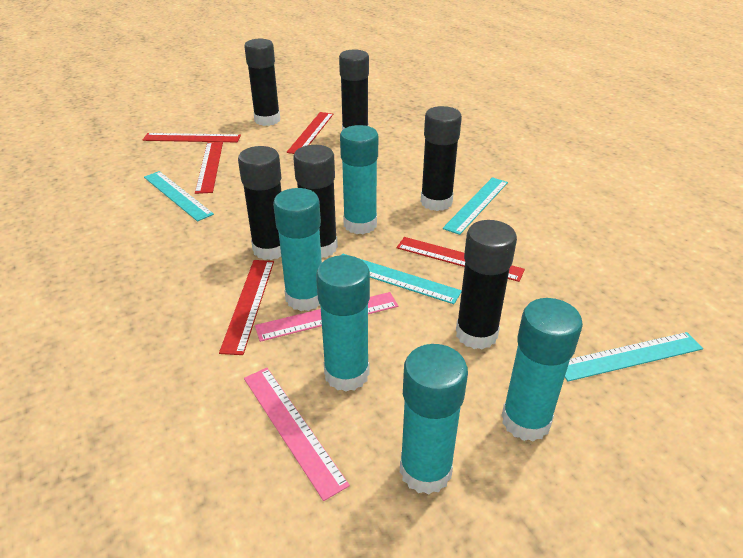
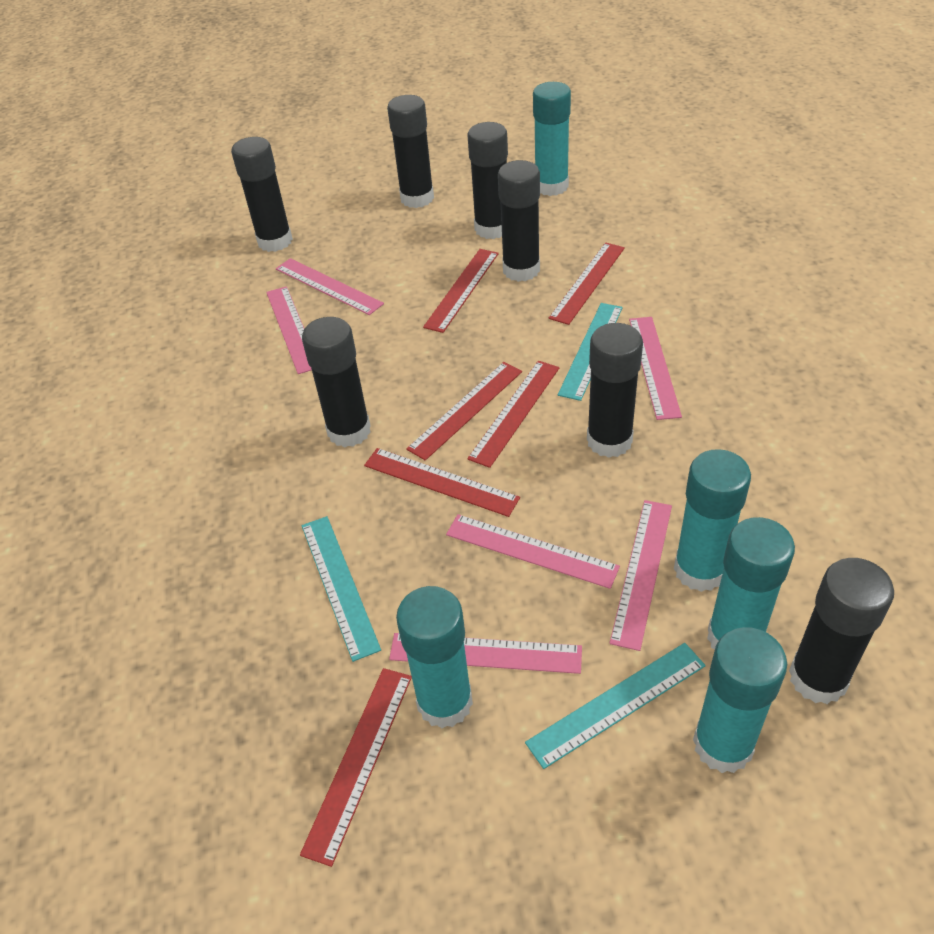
black glue stick: [238,146,281,260] [244,39,280,126] [293,145,338,258] [339,49,369,130] [421,106,462,211] [456,220,517,350] = 6 -> [231,137,293,252] [302,317,371,447] [387,95,434,208] [467,122,508,239] [498,160,540,282] [587,323,643,458] [789,558,894,704] = 7
pink ruler: [244,368,350,501] [255,292,398,342] = 2 -> [266,286,312,374] [276,258,384,315] [389,633,582,674] [446,514,620,589] [610,500,672,651] [629,317,682,420] = 6
red ruler: [143,133,241,142] [195,142,223,194] [219,260,274,355] [287,112,333,154] [397,237,525,282] = 5 -> [300,668,412,867] [364,448,520,517] [406,362,522,461] [423,249,499,333] [467,361,560,468] [549,242,625,325] = 6
turquoise ruler: [144,171,214,222] [342,254,462,304] [443,177,508,235] [565,332,703,381] = 4 -> [302,516,381,662] [525,643,706,769] [558,303,623,401] = 3

